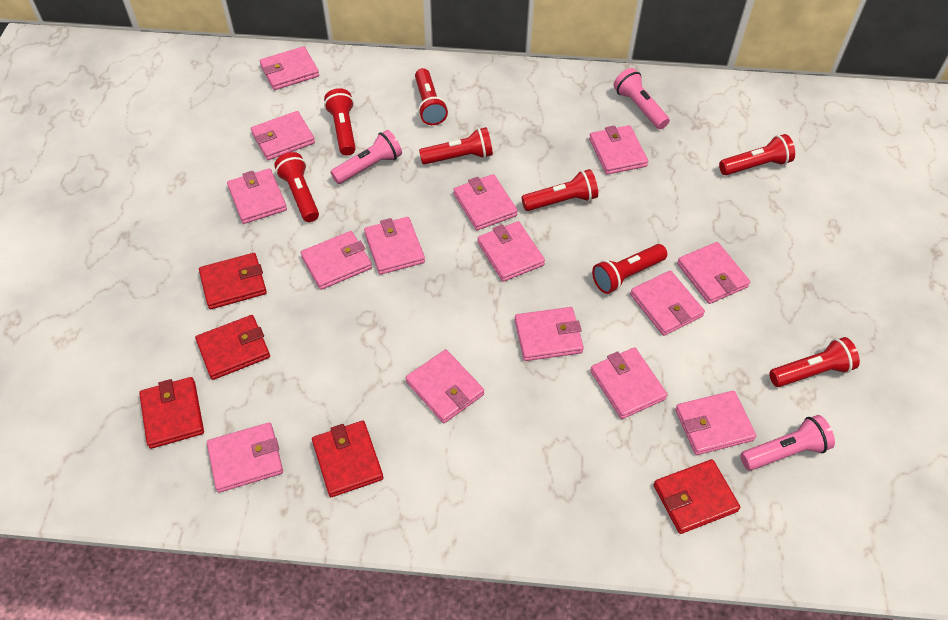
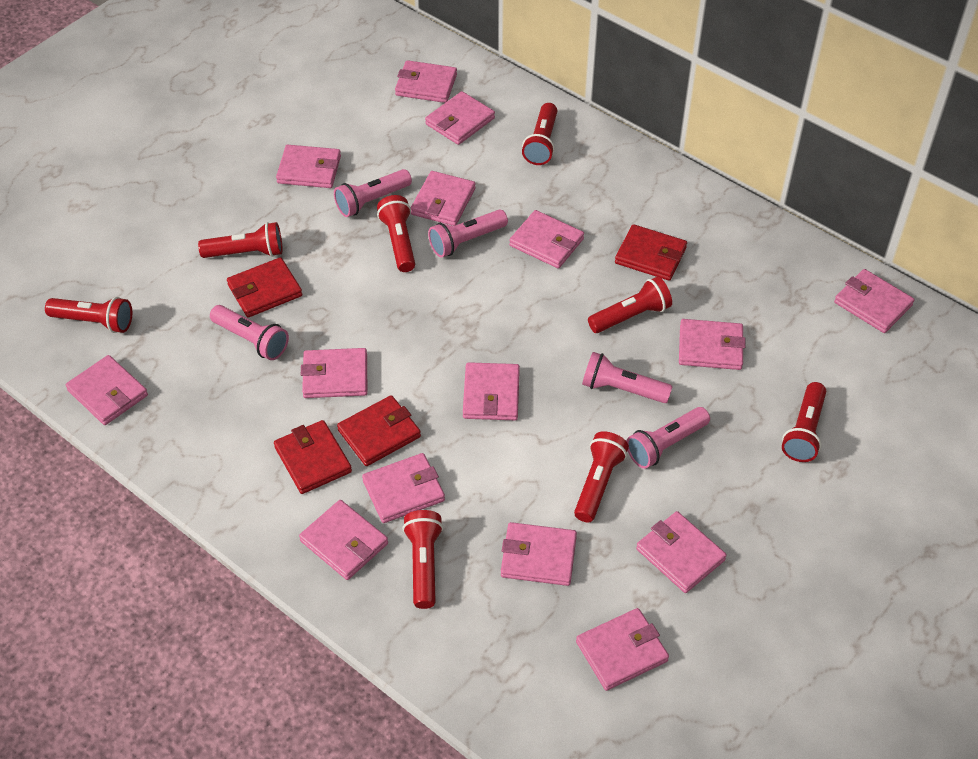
pink flashlight: [331,130,402,184] [613,68,670,129] [740,415,835,471] = 3 -> [210,305,289,360] [334,169,412,217] [428,210,508,258] [582,352,673,403] [626,407,710,469] = 5
red wallet: [139,377,204,449] [195,315,270,380] [199,253,267,309] [312,421,383,497] [653,459,740,534] = 5 -> [227,257,303,318] [274,420,352,494] [337,395,421,466] [615,224,687,281] = 4

